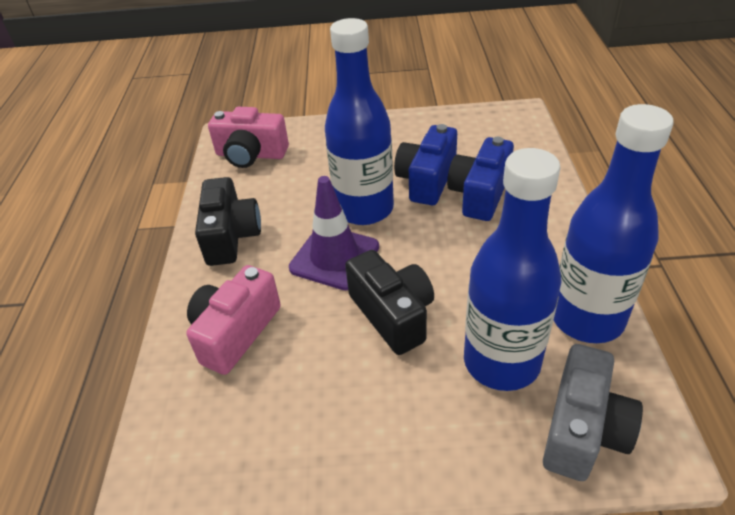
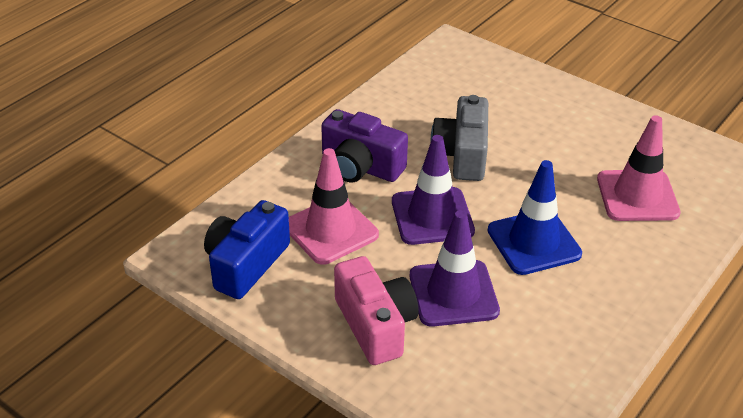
black camera: [195,177,261,266] [345,250,434,355] = 2 -> none = 0
blue bottle: [325,18,394,225] [464,148,562,391] [554,104,674,343] = 3 -> none = 0
blue camera: [394,124,457,205] [447,137,514,221] = 2 -> [204,200,290,299] = 1
blue traffic cone: none = 0 -> [487,160,582,275] = 1
pink camera: [187,265,281,375] [208,107,289,168] = 2 -> [334,256,419,365] = 1
pink traffic cone: none = 0 -> [289,148,379,265] [597,115,681,221] = 2
purple camera: none = 0 -> [321,109,408,182] = 1
purple traffic cone: [289,176,379,290] = 1 -> [392,135,475,245] [410,210,500,327] = 2

